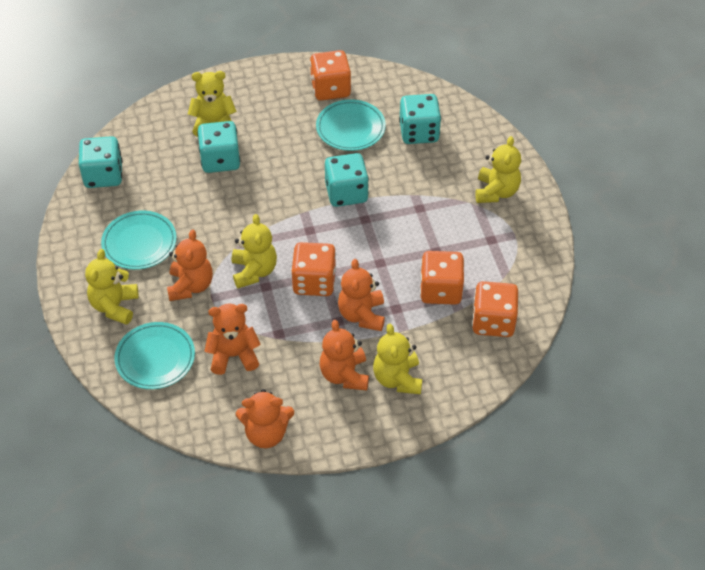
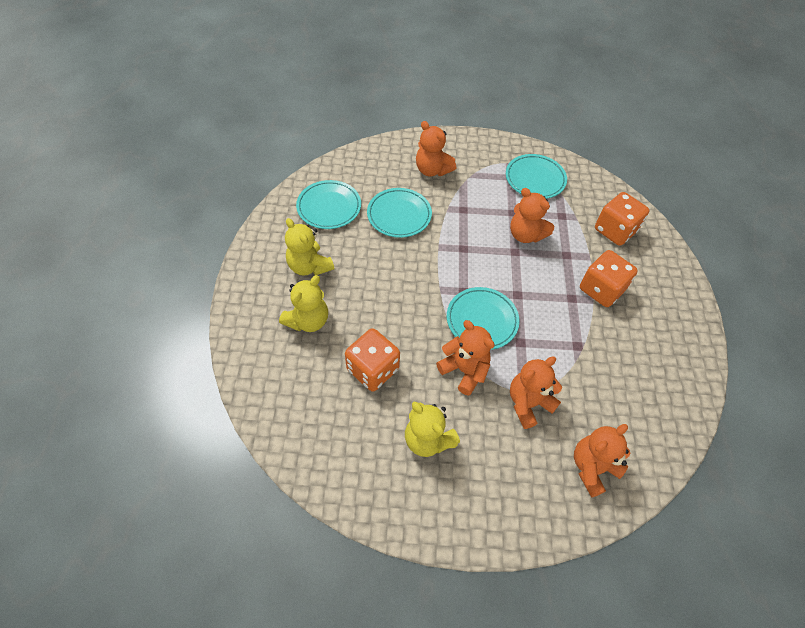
orange dice: [291,242,336,296] [310,50,351,101] [420,251,464,305] [472,281,518,337] = 4 -> [345,328,400,392] [580,250,638,307] [595,192,649,246] = 3
turquoise dice: [79,136,122,188] [197,121,240,173] [325,153,369,207] [399,94,441,144] = 4 -> none = 0
turquoise plate: [101,211,177,270] [114,322,195,389] [316,99,386,151] = 3 -> [296,180,361,229] [367,188,432,238] [447,287,520,350] [506,154,567,199] = 4
yellow teddy bear: [85,249,139,325] [188,71,237,137] [232,214,277,288] [373,324,422,394] [475,136,521,203] = 5 -> [279,275,328,332] [285,218,334,276] [405,402,460,457] = 3

